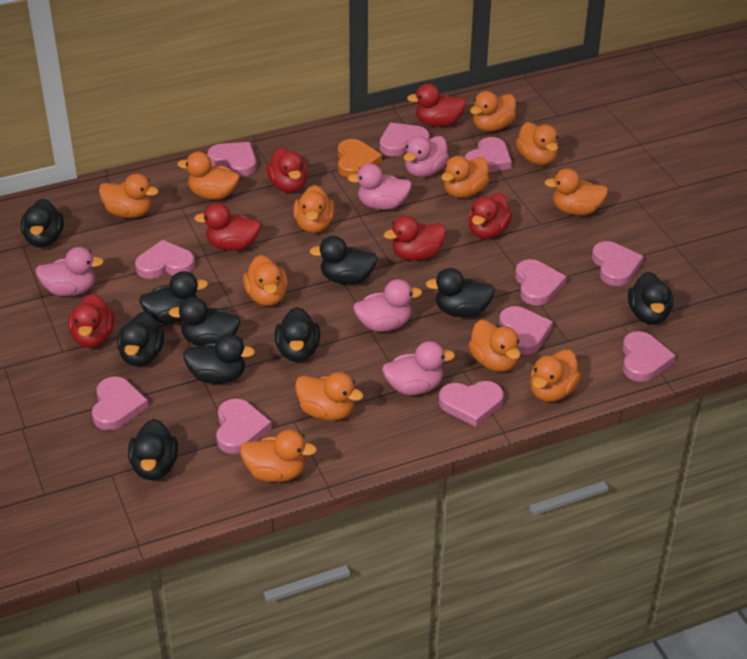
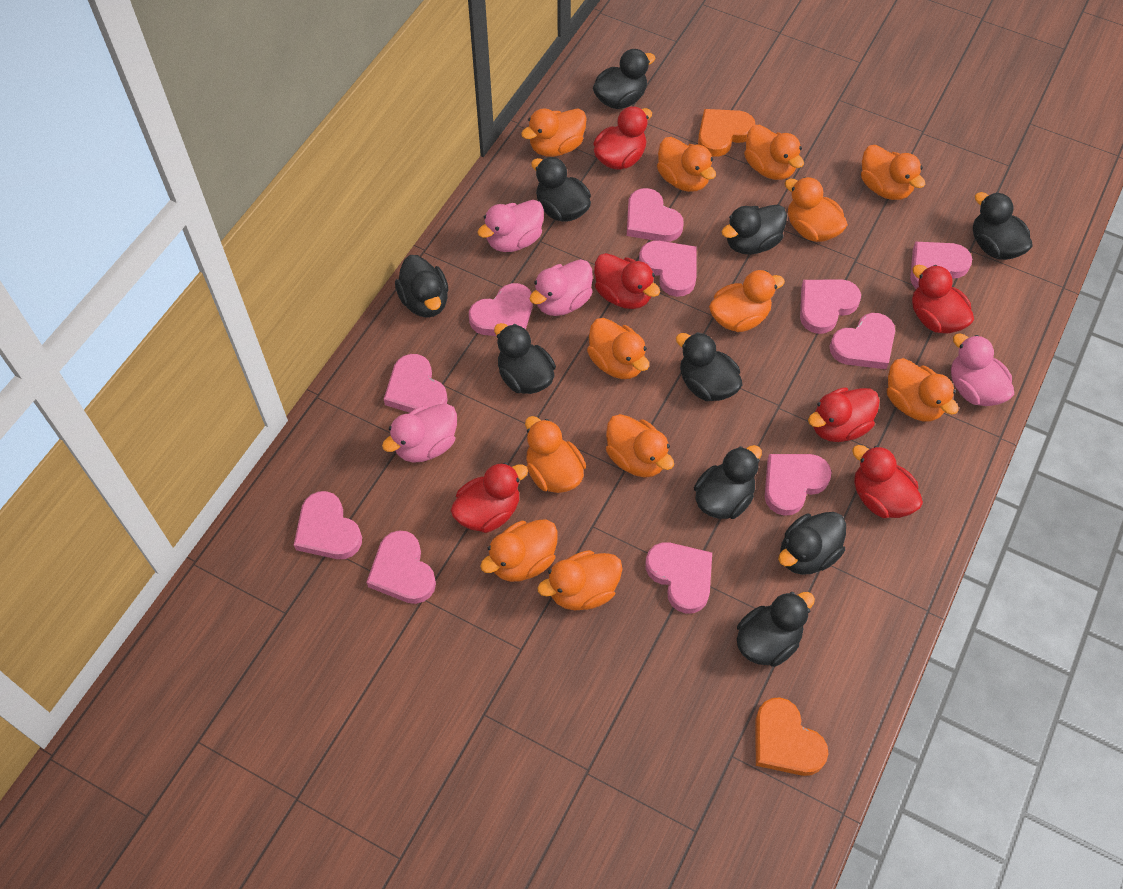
orange heart: [338,139,382,178] = 1 -> [698,109,756,157] [755,697,829,776] = 2
pink duck: [35,247,104,296] [348,163,412,210] [353,279,422,332] [382,341,455,395] [404,136,449,177] = 5 -> [382,403,457,463] [477,200,544,252] [529,259,593,316] [951,333,1014,406] = 4

